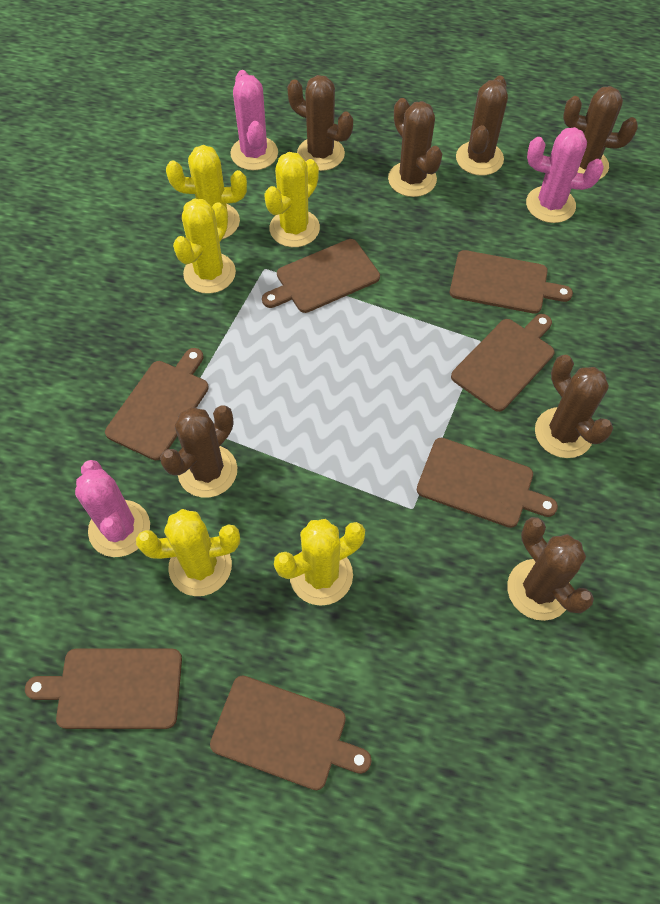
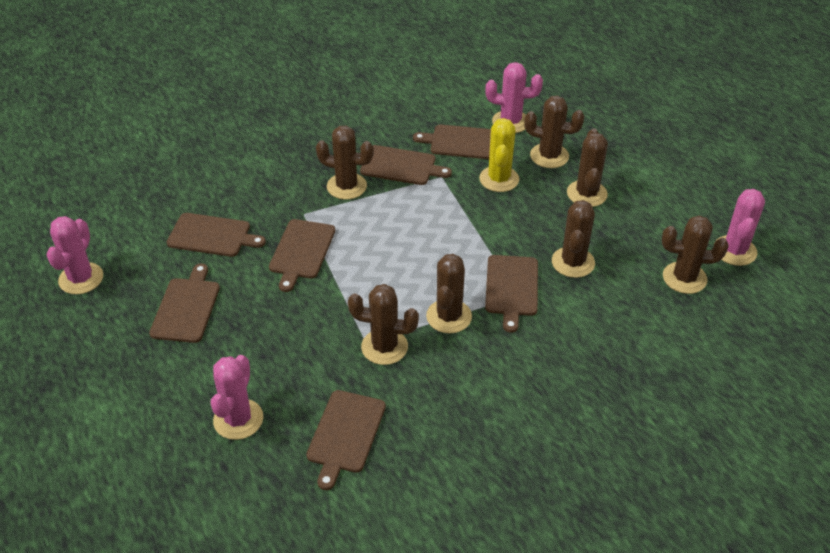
pink cactus: [75,460,150,557] [230,70,278,170] [526,127,604,223] = 3 -> [47,216,103,294] [211,355,263,440] [485,62,543,133] [714,189,765,266] = 4
yellow cactus: [136,509,240,596] [166,145,247,239] [173,199,236,294] [264,152,320,247] [274,519,365,606] = 5 -> [479,118,519,192] = 1

